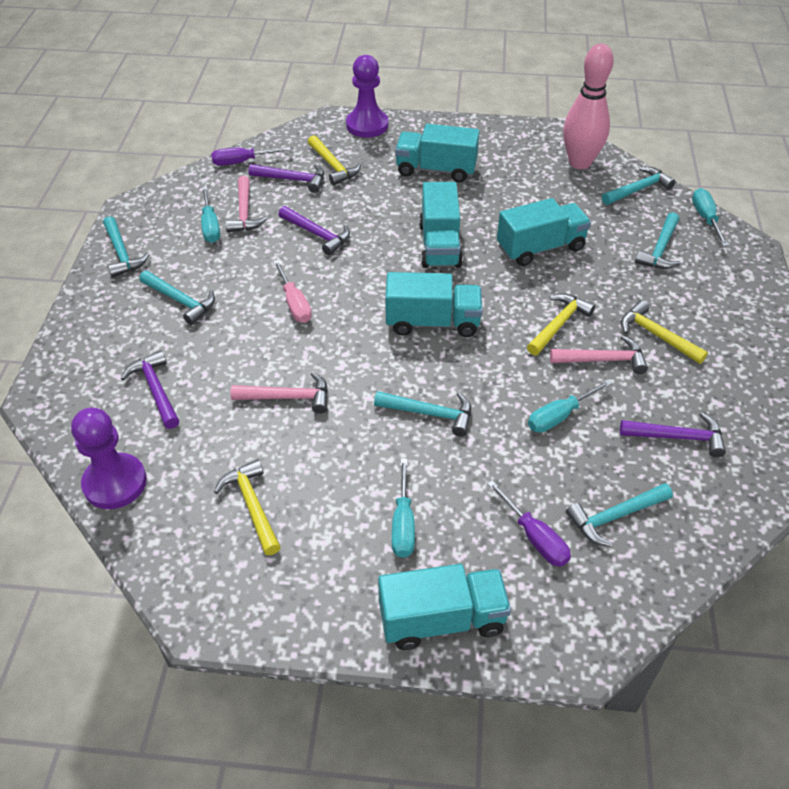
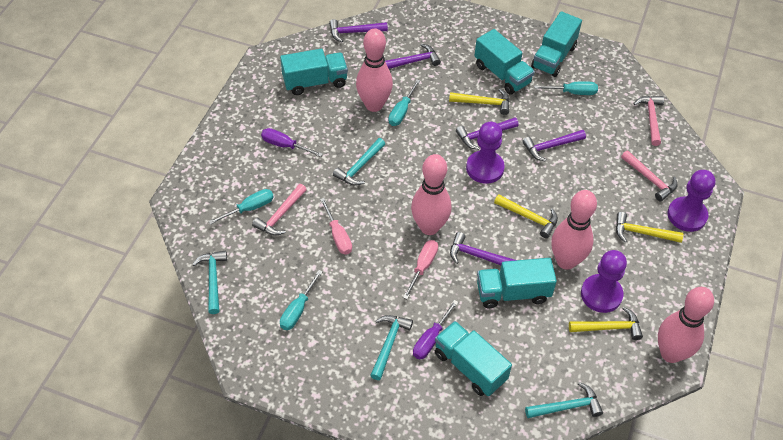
pink bowling pin: [563,44,614,169] = 1 -> [356,29,393,112] [411,154,451,235] [551,190,597,270] [658,287,714,363] = 4
pink screwdriver: [273,260,312,323] = 1 -> [320,198,352,254] [403,240,438,299] = 2
purple hammer: [121,350,179,429] [248,164,324,193] [278,206,350,255] [620,412,726,457] = 4 -> [329,19,388,42] [385,44,441,69] [450,232,516,265] [456,118,519,150] [522,130,586,162] = 5
purple pawn: [71,408,147,509] [346,55,388,138] = 2 -> [466,122,505,184] [581,250,627,313] [667,170,715,232] = 3
turquoise hammer: [103,216,150,277] [139,271,215,325] [374,391,471,437] [566,483,673,547] [602,167,675,205] [635,212,681,269] = 6 -> [192,250,227,314] [333,138,385,186] [370,315,413,380] [525,382,603,418] = 4

